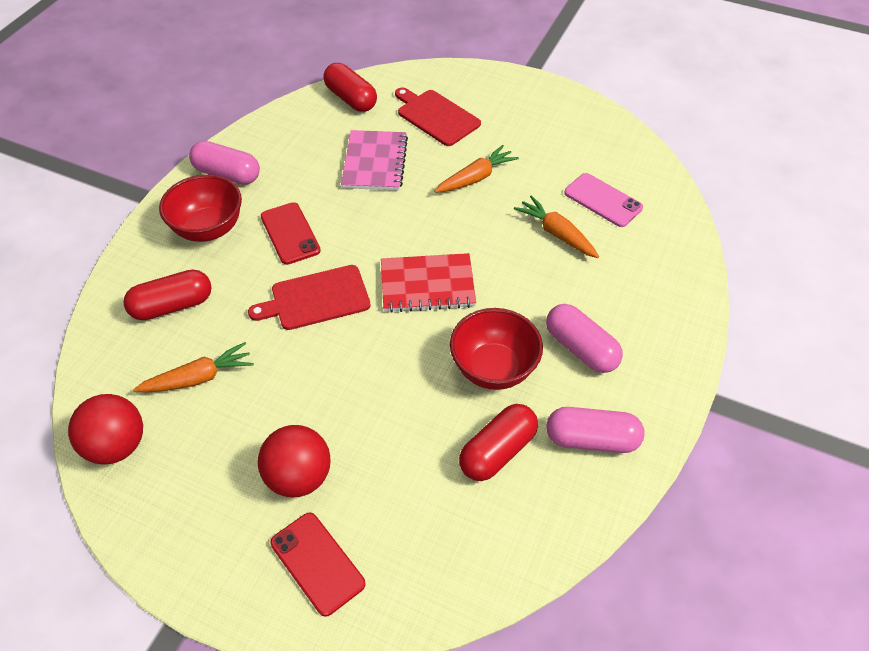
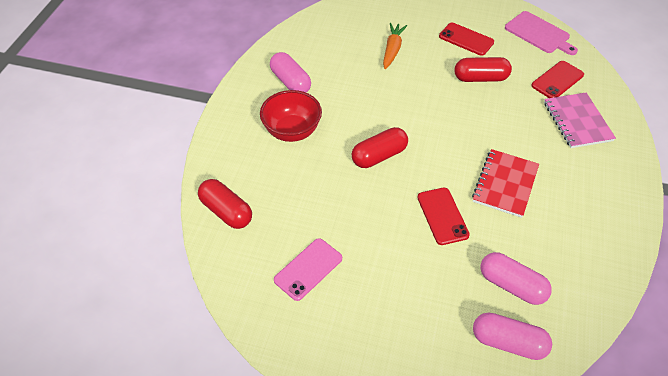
orange carrot: [133,342,253,393] [434,145,519,193] [514,195,599,258] = 3 -> [383,23,407,69] = 1
pink cutting board: none = 0 -> [505,11,578,55] = 1
red ball: [68,394,143,465] [258,425,331,497] = 2 -> none = 0
red bowl: [159,175,242,242] [450,308,543,390] = 2 -> [260,90,322,142] = 1
red cutting board: [248,265,371,330] [395,87,481,146] = 2 -> none = 0
red phone: [261,202,321,265] [270,512,365,617] = 2 -> [417,187,470,245] [439,23,494,56] [531,61,584,98] = 3

